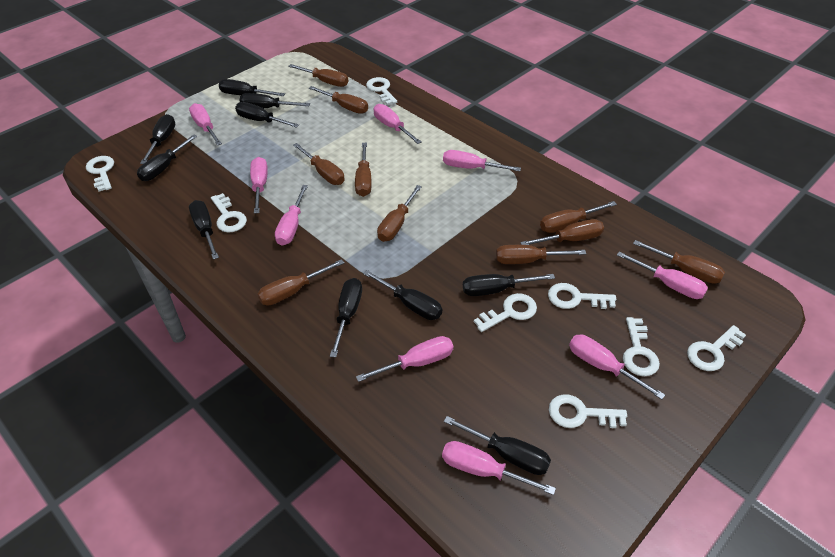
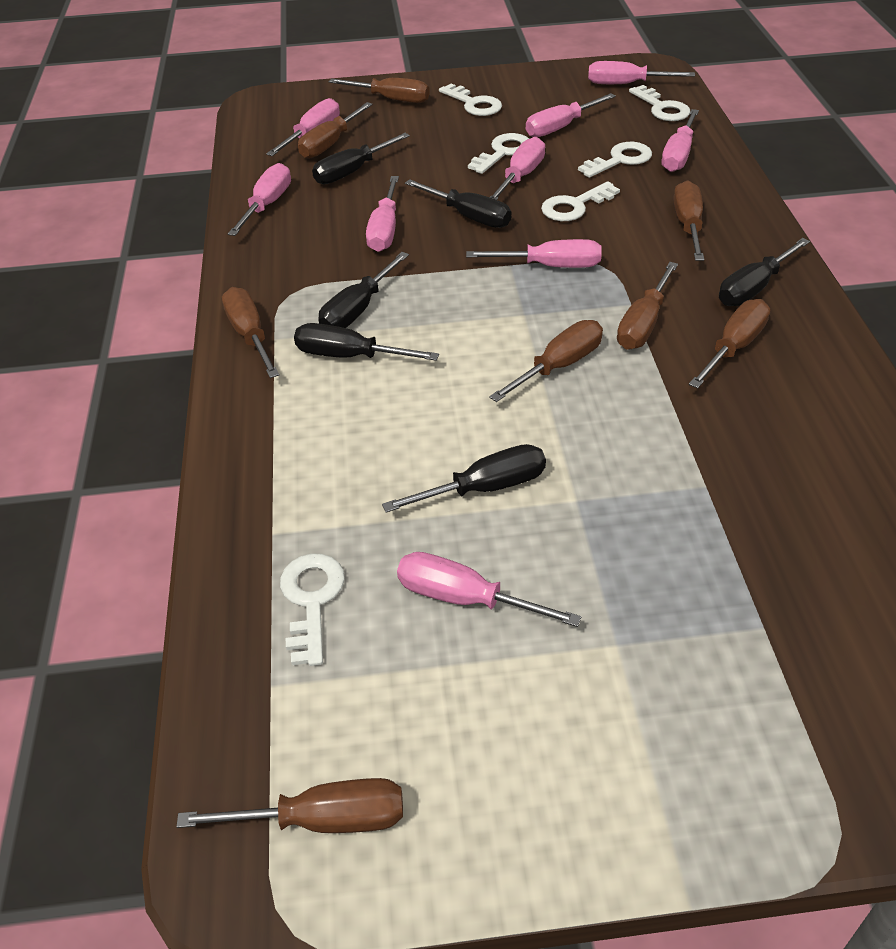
black screwdriver: [137,134,197,181] [140,114,175,164] [189,200,219,260] [219,79,285,96] [235,102,299,128] [240,93,310,109] [330,278,362,358] [363,270,442,320] [444,416,551,475] [463,274,555,296] = 10 -> [294,323,439,361] [312,133,410,184] [318,252,409,328] [382,444,546,513] [405,179,511,228] [719,238,810,306] = 6
brown screwdriver: [257,259,344,305] [288,64,348,87] [293,143,345,185] [309,86,368,114] [355,143,372,197] [377,185,422,242] [496,245,586,264] [520,219,604,245] [540,201,617,233] [633,240,725,284] = 10 -> [176,778,403,833] [222,287,279,378] [298,102,373,159] [329,78,430,103] [489,320,603,402] [617,262,678,349] [673,180,704,261] [689,299,770,389] = 8
white key: [86,156,114,192] [211,193,247,232] [366,77,397,105] [474,293,537,332] [548,283,616,309] [549,394,627,428] [623,317,660,376] [687,325,746,371] = 8 -> [280,554,345,666] [439,83,502,116] [468,133,529,174] [541,182,620,221] [578,142,652,178] [629,85,690,121] = 6

